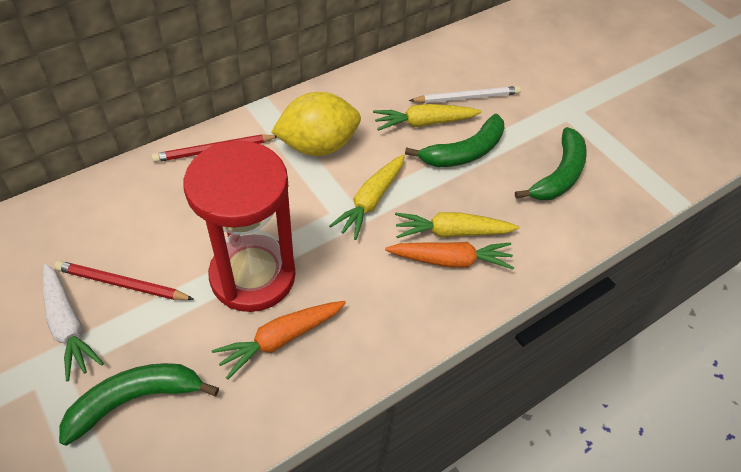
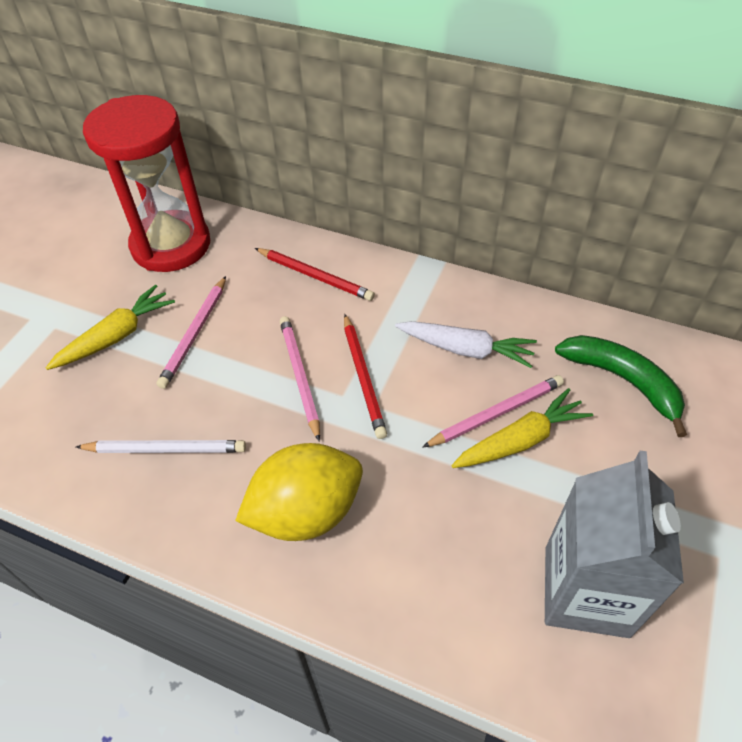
green banana: [59,363,219,446] [405,114,504,167] [515,127,587,200] = 3 -> [555,335,687,437] = 1
grey carton: none = 0 -> [545,451,684,638] = 1
orange carrot: [212,301,346,380] [385,242,514,270] = 2 -> none = 0
pink pencil: none = 0 -> [157,276,226,389] [280,316,320,442] [422,375,564,448] = 3
yellow carrot: [329,154,405,240] [373,104,482,131] [395,212,519,238] = 3 -> [46,285,175,370] [451,388,593,468] = 2

